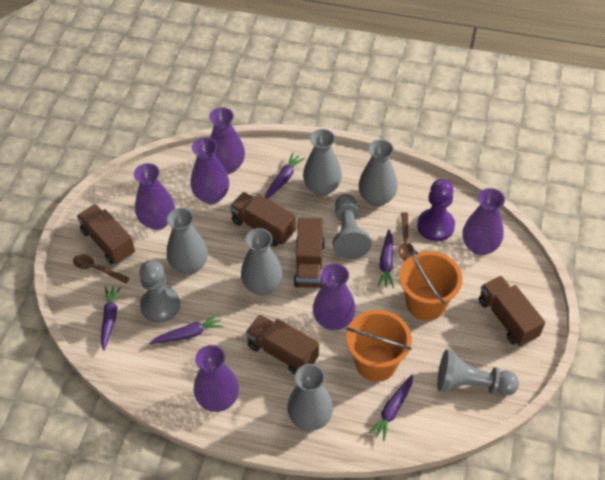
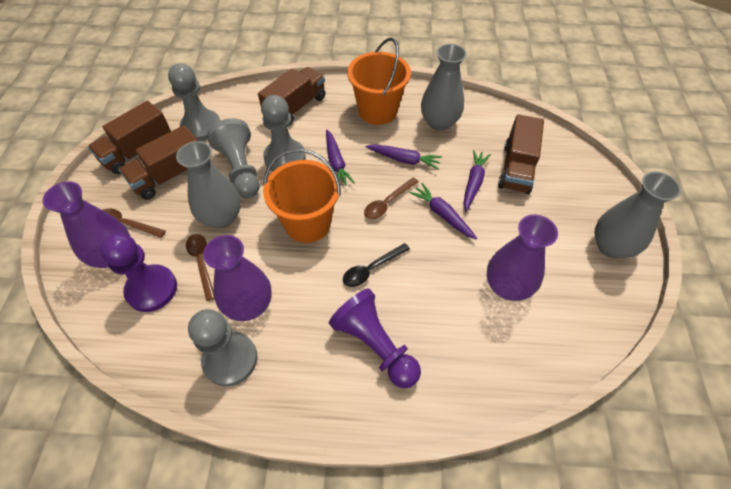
black spoon: none = 0 -> [343,243,410,287] = 1
brown spoon: [73,254,130,284] [398,212,414,261] = 2 -> [103,208,166,238] [186,234,215,301] [364,177,419,219] = 3
brown truck: [77,204,135,264] [230,192,296,246] [245,315,319,375] [294,218,325,288] [479,276,545,346] = 5 -> [88,100,171,175] [119,125,198,200] [258,67,326,126] [498,114,544,194] = 4
grey pawn: [139,260,180,323] [333,194,371,259] [437,349,519,396] = 3 -> [168,63,220,141] [188,309,257,387] [207,118,260,198] [261,95,306,171] = 4
grey vase: [167,208,208,275] [241,228,283,295] [287,364,333,431] [303,129,342,196] [359,139,398,207] = 5 -> [176,141,241,229] [421,44,467,131] [595,172,681,258] = 3
purple carrot: [101,286,121,351] [149,313,224,344] [265,152,305,199] [368,375,413,442] [378,229,394,288] = 5 -> [326,130,355,186] [365,144,442,169] [410,183,477,240] [464,150,491,212] = 4
purple pawn: [417,179,455,241] = 1 -> [100,233,177,312] [329,288,421,388] = 2
purple vase: [134,163,175,230] [190,137,229,204] [194,345,239,412] [209,107,245,174] [313,264,356,330] [462,188,505,255] = 6 -> [42,181,130,268] [203,235,272,321] [487,215,558,301] = 3

